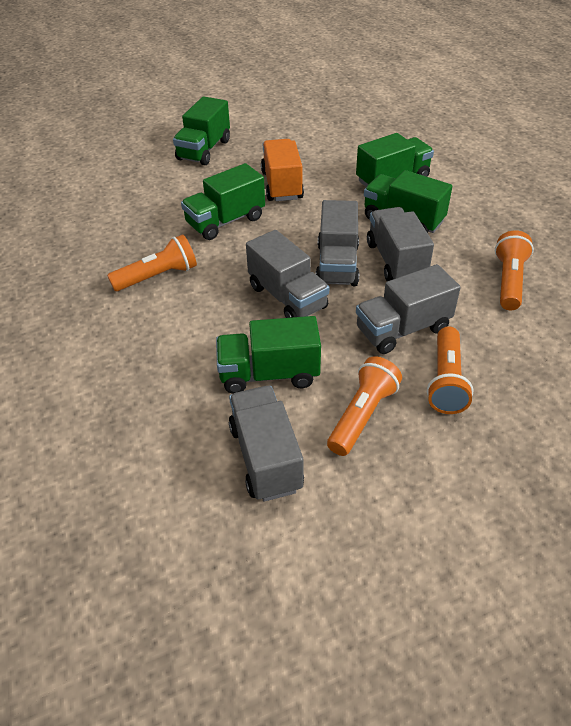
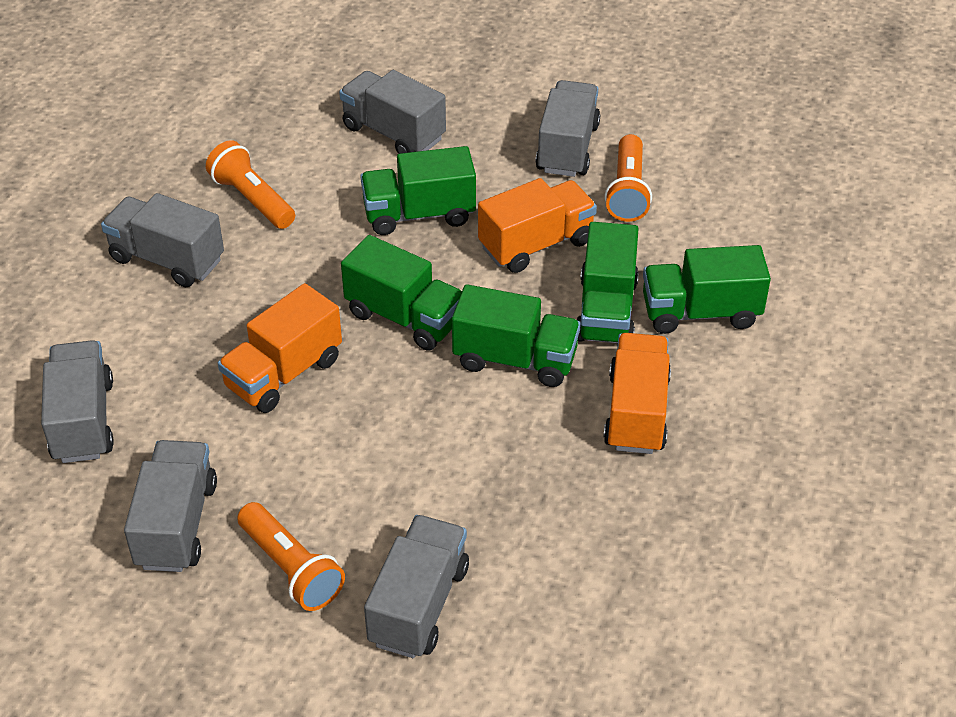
grey truck: [229,386,304,502] [246,230,329,318] [316,200,359,286] [356,264,461,354] [367,207,434,281] = 5 -> [41,340,114,463] [101,193,224,287] [124,440,217,572] [339,70,446,154] [364,515,469,658] [535,80,600,177] = 6
orange flashlight: [107,235,197,291] [327,356,402,456] [427,326,474,414] [495,230,534,310] = 4 -> [206,140,295,229] [237,502,345,611] [605,134,652,222] = 3
orange truck: [261,139,304,201] = 1 -> [218,283,342,413] [478,178,597,273] [603,333,671,454] = 3

